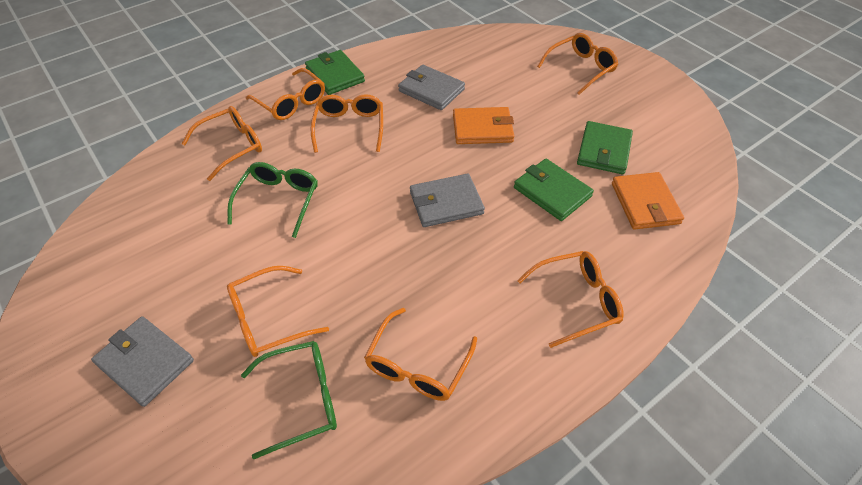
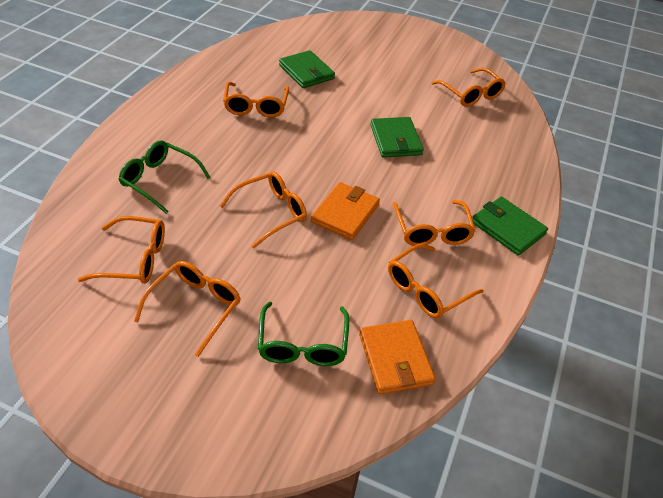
grey wallet: [91,316,194,407] [398,65,465,110] [410,174,485,227] = 3 -> none = 0

